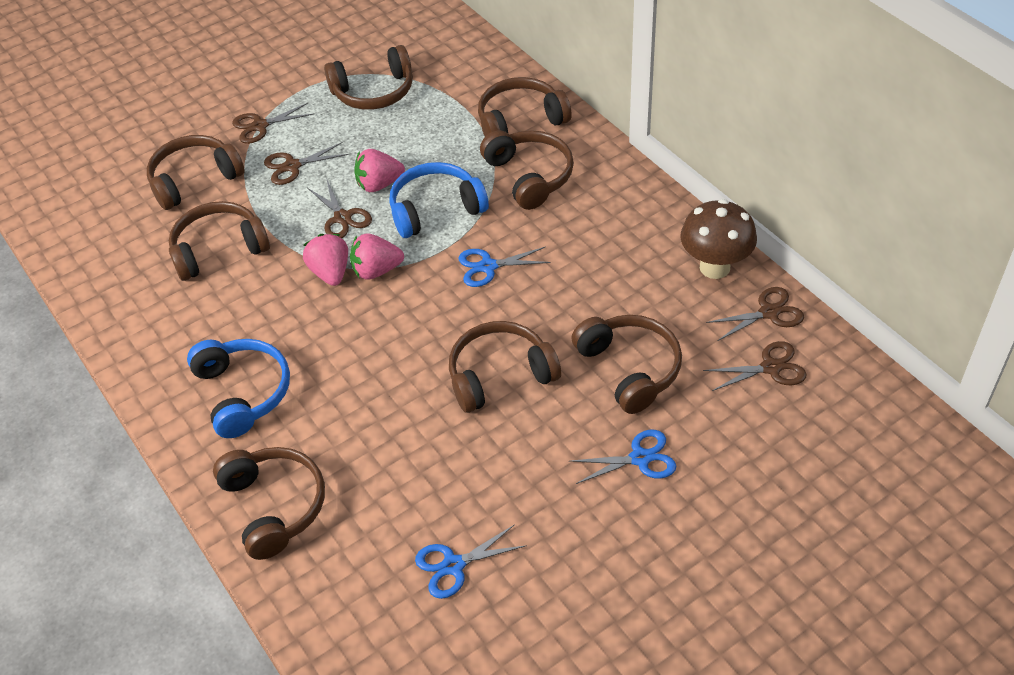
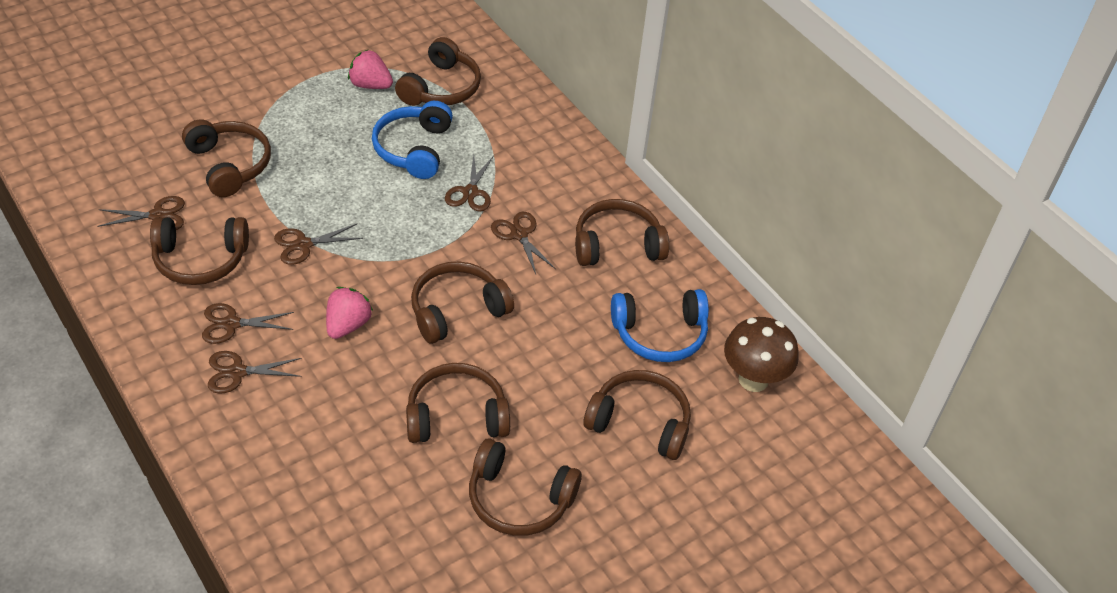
blue scissors: [415,524,527,599] [458,246,551,287] [570,430,677,484] = 3 -> none = 0
brown scissors: [232,103,314,144] [264,142,349,185] [308,178,372,238] [703,341,807,391] [706,287,804,341] = 5 -> [97,196,185,230] [202,303,294,344] [208,351,302,394] [274,224,363,265] [445,155,494,212] [491,212,556,274] = 6
pink strawberry: [303,234,348,286] [350,234,404,279] [354,149,405,192] = 3 -> [326,287,373,339] [348,50,393,89] = 2

